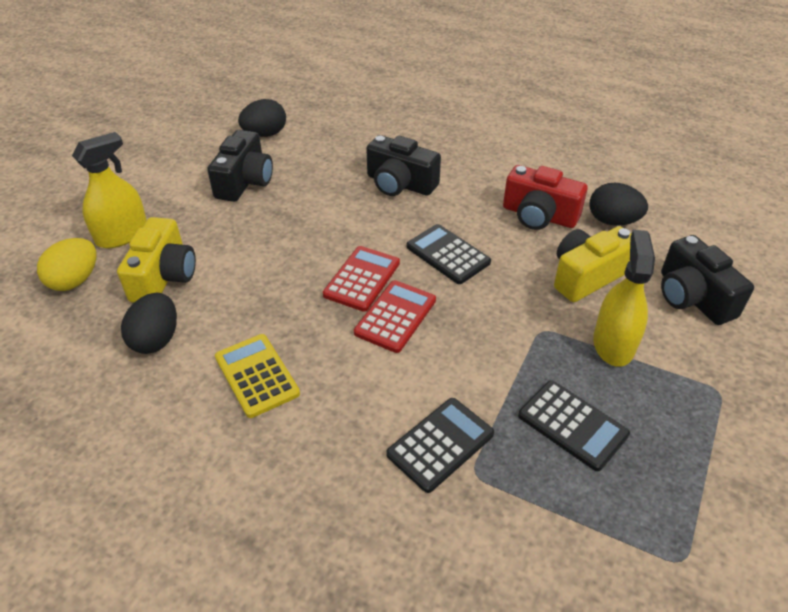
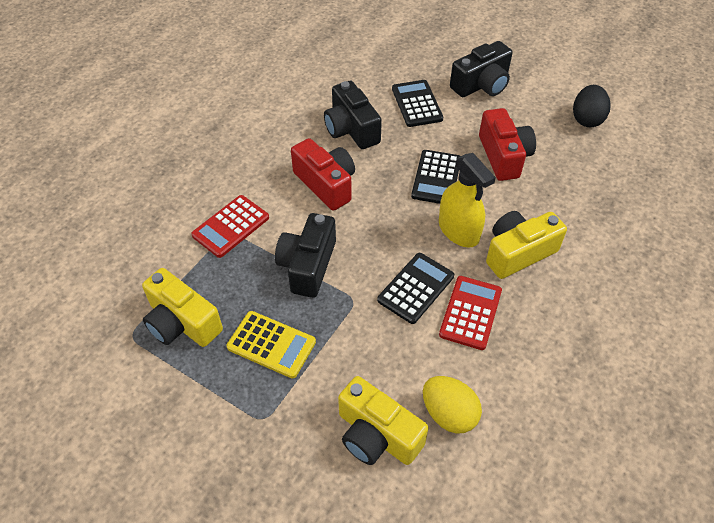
black egg: [121,293,177,354] [238,99,286,137] [589,183,648,226] = 3 -> [573,85,611,127] = 1
red camera: [503,165,588,230] = 1 -> [291,138,355,211] [479,108,536,181] = 2
yellow camera: [117,217,196,303] [554,226,631,302] = 2 -> [142,268,223,347] [338,376,429,465] [486,211,567,279] = 3
yellow spray bottle: [72,132,147,248] [593,230,655,367] = 2 -> [439,153,496,248] = 1

